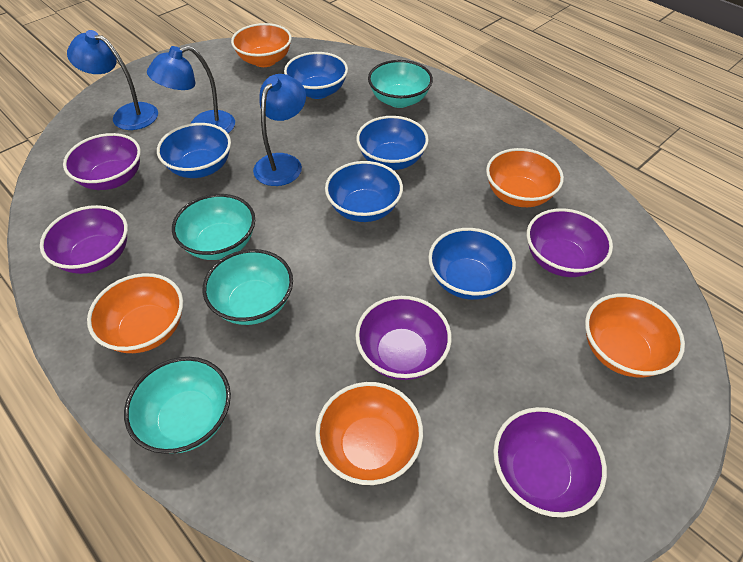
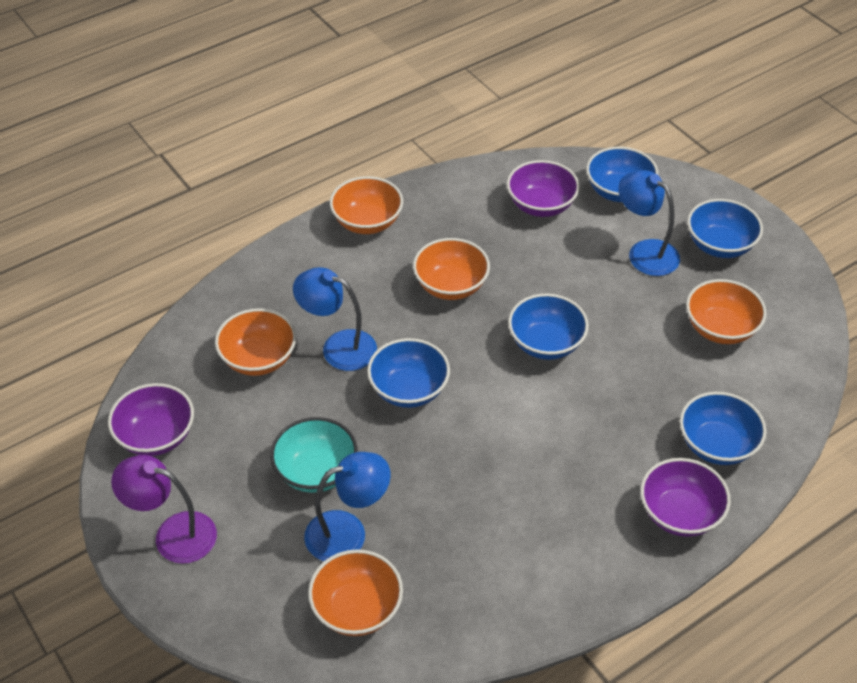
purple bowl: [40,205,128,274] [63,133,141,190] [355,296,452,380] [493,407,607,517] [527,208,613,277] = 5 -> [108,383,194,456] [507,160,580,217] [640,458,731,537] = 3
purple lamp: none = 0 -> [111,455,217,564] = 1
turquoise bowl: [124,357,231,454] [172,194,255,260] [203,249,293,325] [368,60,433,108] = 4 -> [270,417,358,493] = 1

